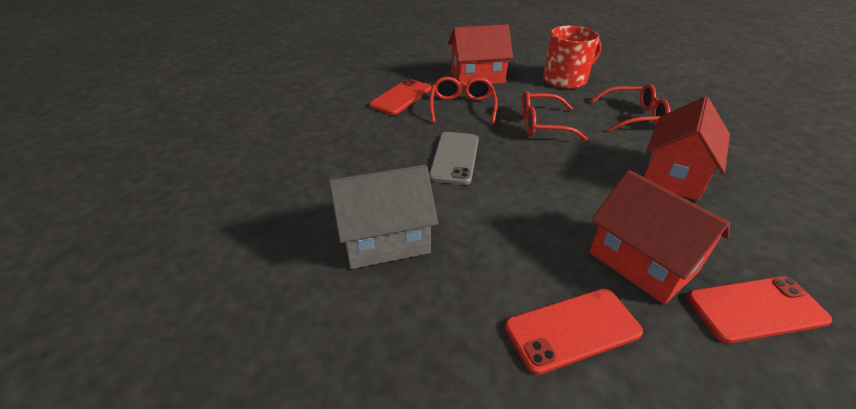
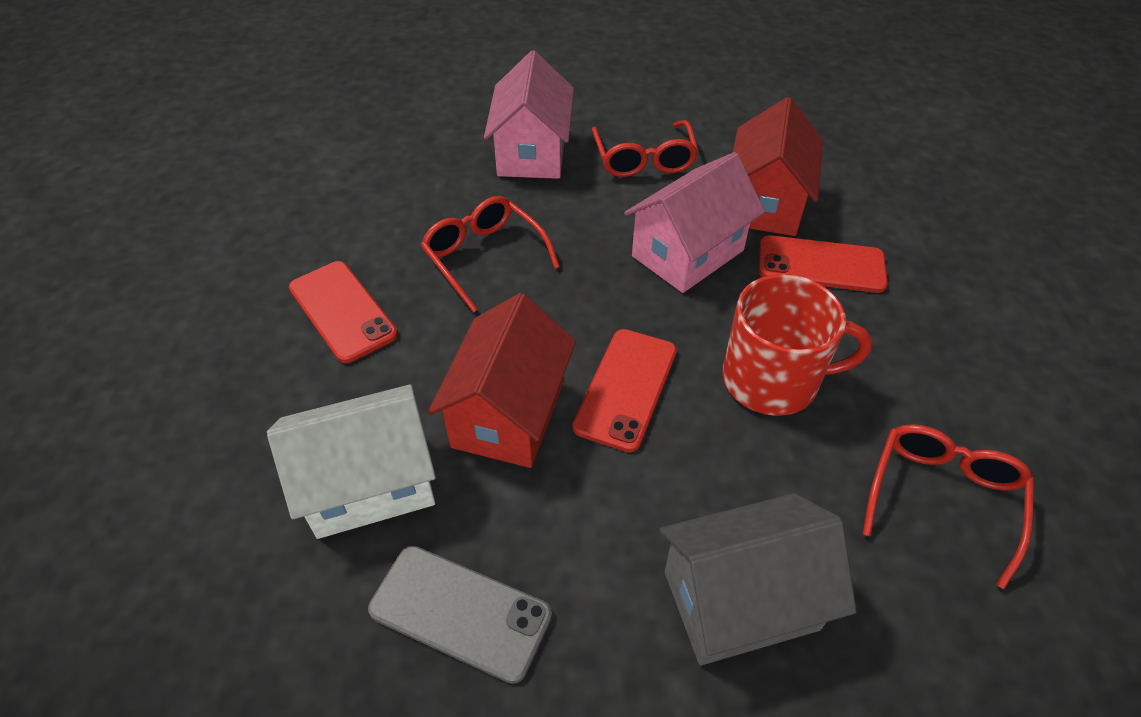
pink house: none = 0 -> [484,50,574,179] [624,152,765,293] = 2
red house: [448,24,513,86] [589,170,730,305] [644,96,730,201] = 3 -> [428,293,576,468] [732,97,823,236] = 2
white house: none = 0 -> [267,384,436,539] = 1

